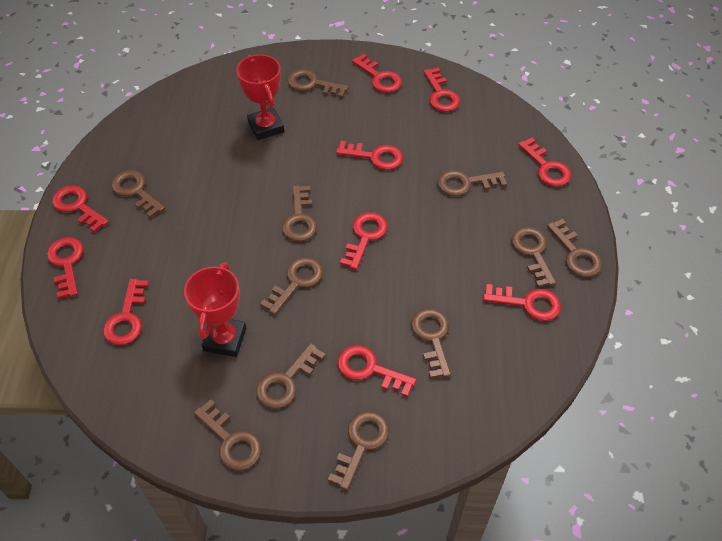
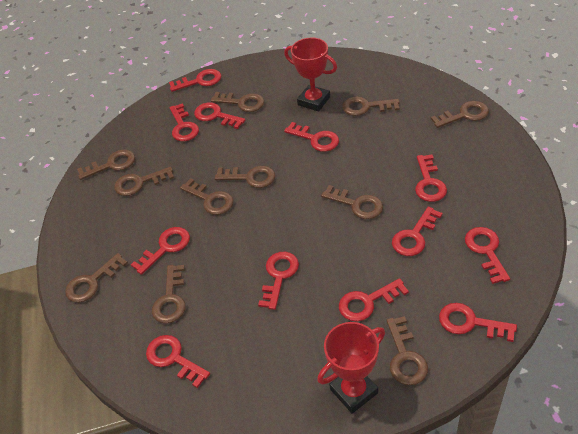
red key: [47,237,84,299] [52,185,109,232] [103,279,149,345] [336,141,403,170] [337,345,416,397] [340,212,388,270] [352,54,402,93] [424,68,460,112] [483,284,561,321] [518,138,571,187] = 10 -> [131,227,190,275] [146,335,210,388] [169,69,221,92] [169,103,199,141] [194,102,246,129] [258,252,299,310] [284,122,339,152] [339,278,409,321] [392,206,443,256] [415,155,447,202] [439,303,517,342] [465,227,510,284] = 12

